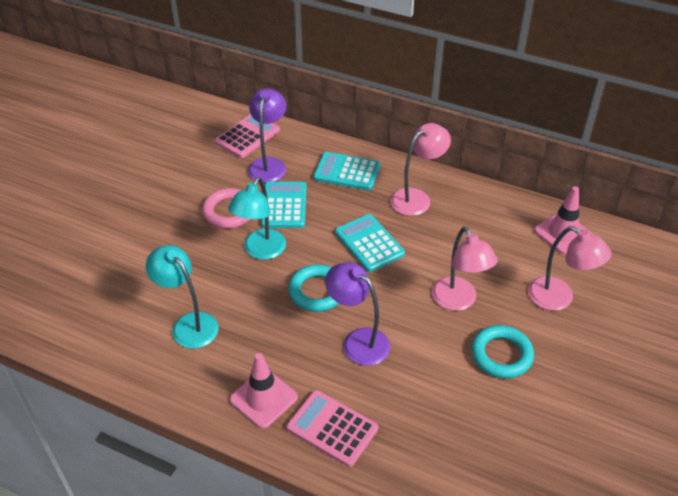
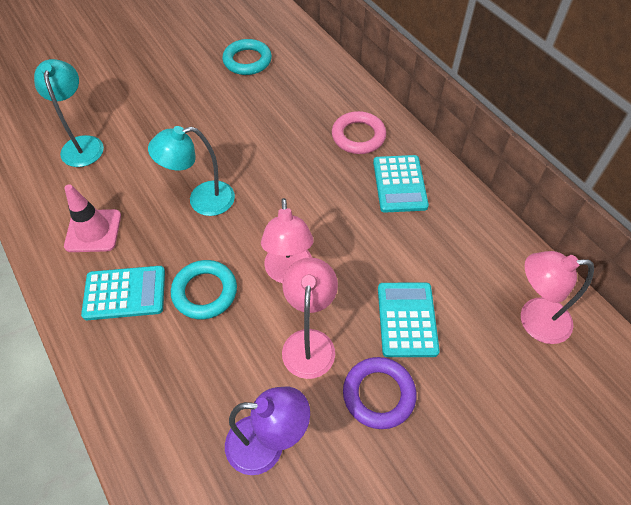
pink calculator: [215,114,280,158] [287,390,378,467] = 2 -> none = 0
pink traffic cone: [230,353,298,429] [534,186,592,254] = 2 -> [64,184,121,252] = 1
purple lamp: [248,88,286,183] [325,262,390,366] = 2 -> [225,387,310,475] = 1
purple ring: none = 0 -> [343,357,417,429] = 1

